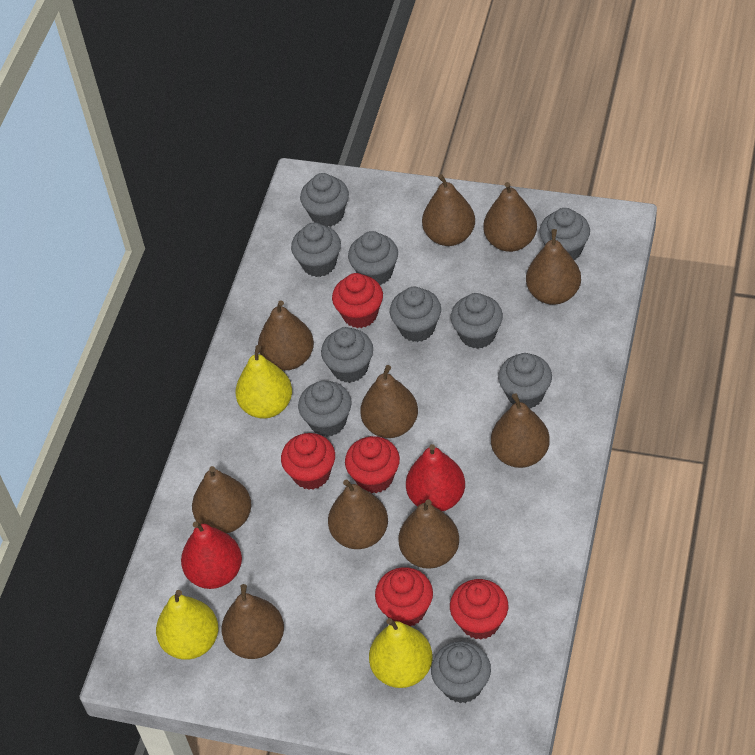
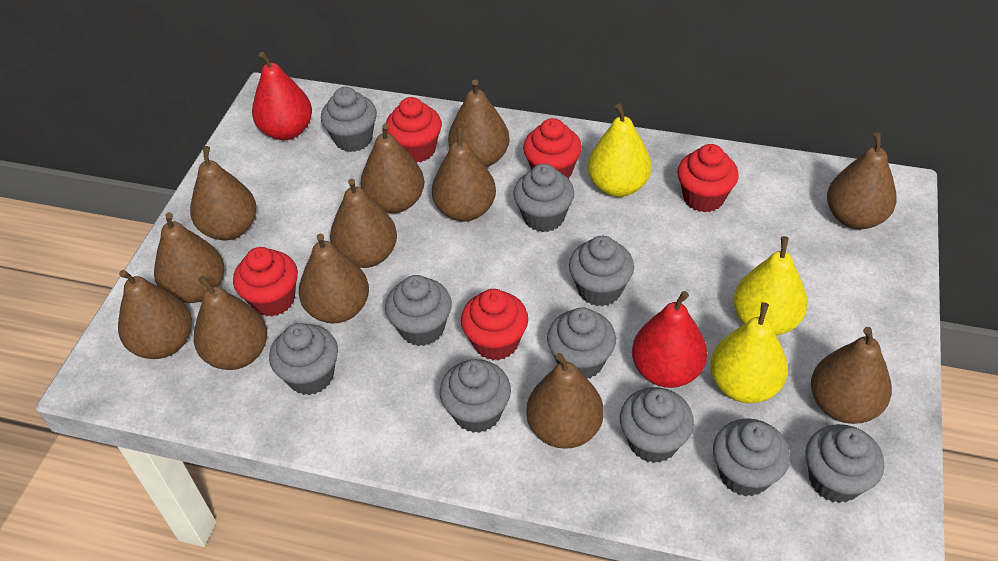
brown pear: [192,466,251,533] [222,584,284,659] [258,300,314,370] [328,479,388,549] [360,365,418,438] [399,499,459,569] [422,174,475,246] [483,182,537,252] [491,393,550,468] [526,229,581,305] = 10 -> [118,270,192,359] [154,212,224,303] [190,146,257,240] [194,276,267,370] [299,234,369,323] [330,178,397,268] [360,123,424,213] [432,126,496,222] [448,80,510,167] [526,353,604,449] [811,327,892,424] [827,132,897,229] = 12

